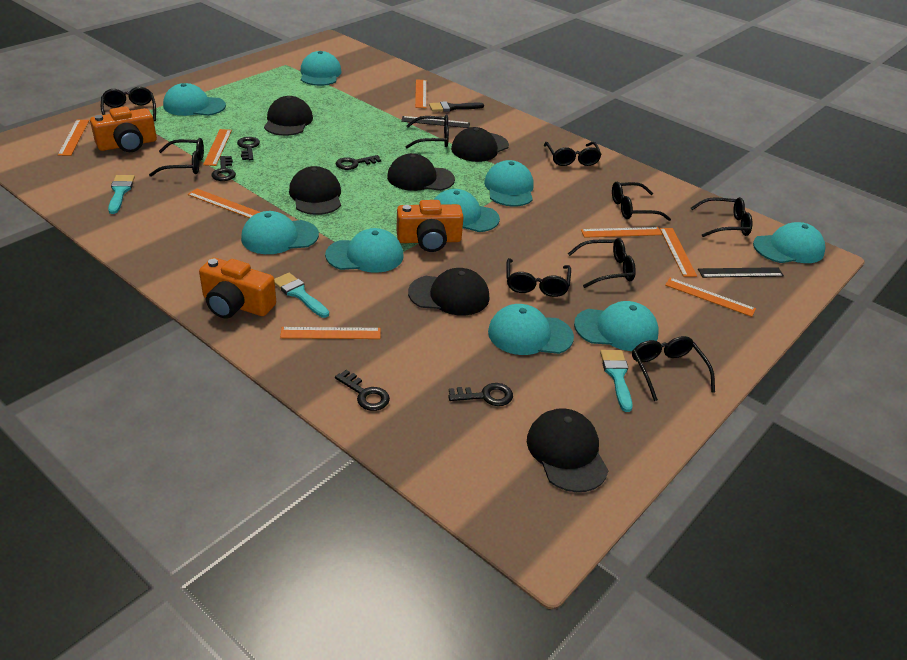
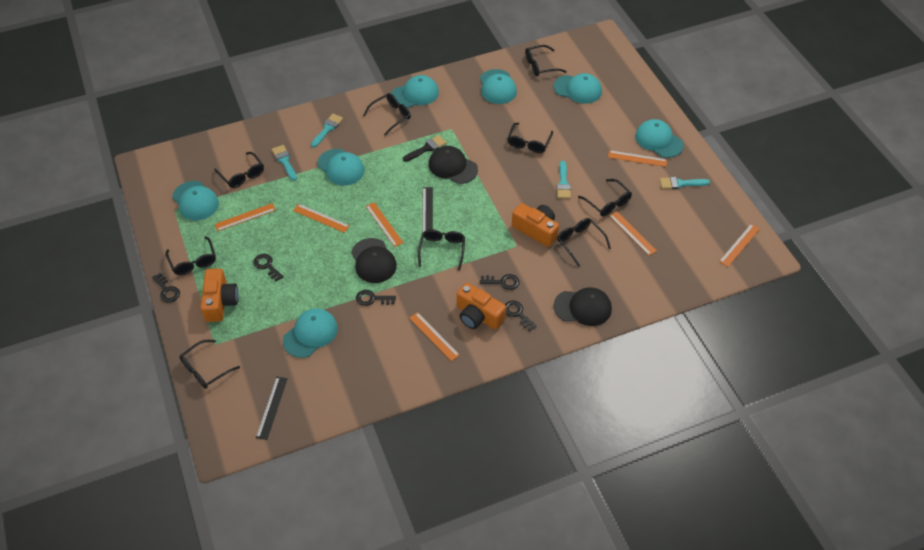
black cap: [264,96,313,136] [289,166,341,215] [387,153,455,191] [408,268,490,316] [451,127,509,162] [527,408,609,492] = 6 -> [351,238,397,283] [429,146,478,184] [553,287,612,326] = 3
orange ruler: [58,120,89,156] [188,189,260,218] [203,129,232,166] [280,327,381,339] [415,79,426,108] [581,227,662,238] [660,228,697,277] [665,278,756,317] = 8 -> [215,203,276,231] [293,204,350,233] [366,202,403,247] [409,312,460,361] [608,150,667,167] [609,211,657,256] [719,224,760,267] = 7
turquoise brush: [108,175,135,214] [274,273,329,318] [600,350,633,412] = 3 -> [272,145,297,181] [311,114,343,148] [557,161,571,199] [660,177,710,189] = 4
turquoise cap: [163,83,226,116] [241,211,319,254] [300,51,342,86] [325,228,404,273] [434,189,500,232] [484,160,534,207] [488,304,574,355] [574,301,659,351] [753,222,825,263] = 9 -> [172,181,219,220] [283,308,338,358] [317,149,365,185] [391,75,439,108] [480,69,517,104] [554,73,602,104] [635,119,684,158] = 7

